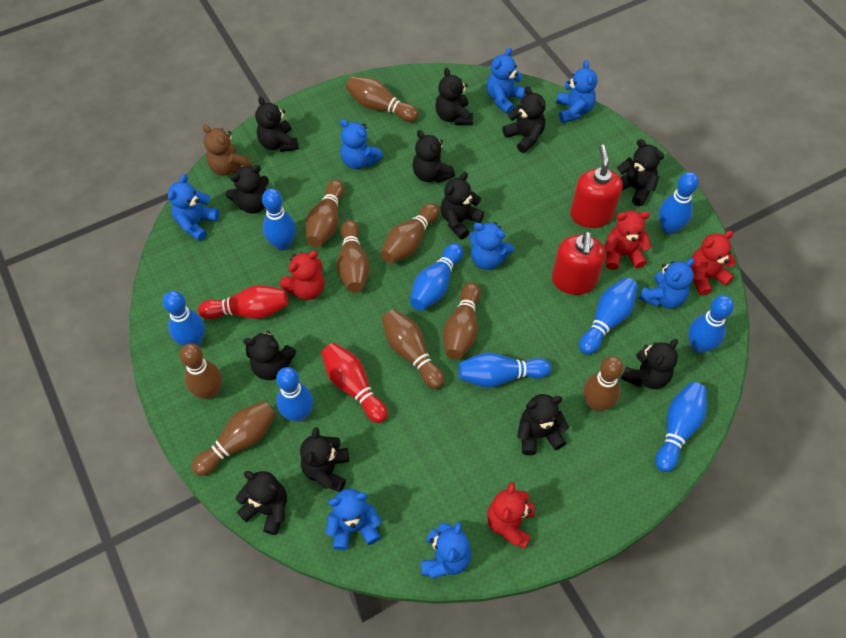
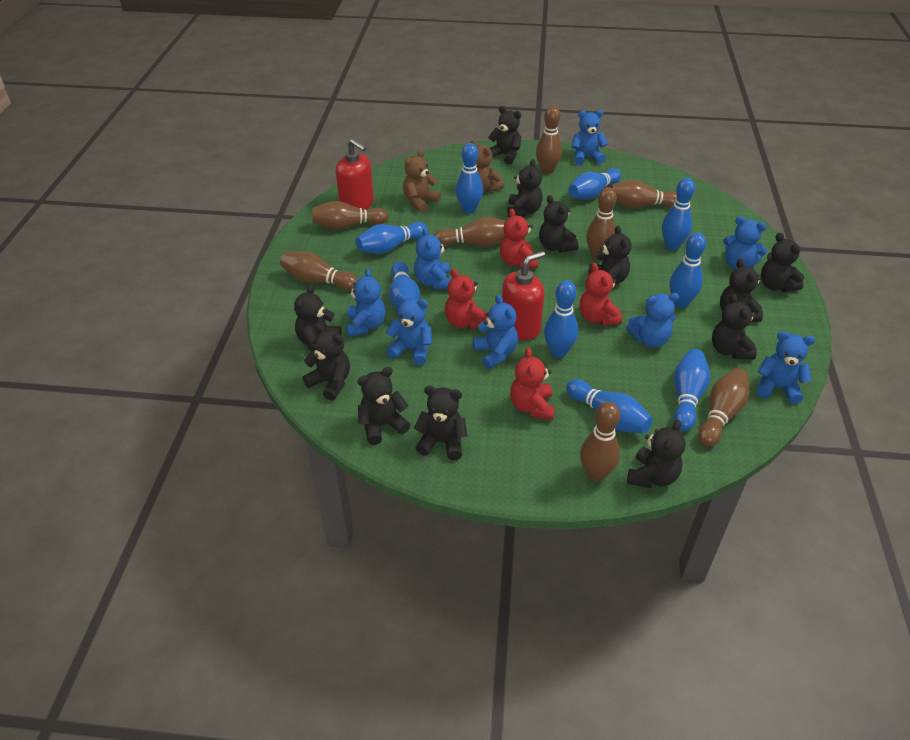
brown bowling pin: [180,343,222,399] [191,401,276,476] [305,180,344,247] [337,220,370,292] [346,76,418,122] [381,203,440,264] [382,309,445,389] [443,282,481,360] [584,356,623,411] = 9 -> [280,251,358,291] [312,201,388,230] [434,217,506,246] [536,106,562,174] [580,402,620,482] [586,187,617,260] [611,180,677,208] [698,368,749,447] = 8
brown teddy bear: [203,125,252,175] = 1 -> [403,150,441,213] [471,140,504,193] = 2
red bowling pin: [198,285,288,319] [321,343,388,423] = 2 -> none = 0

